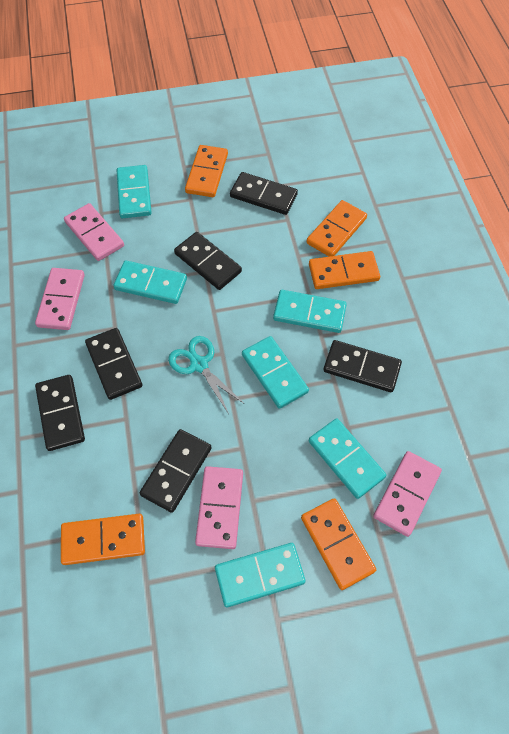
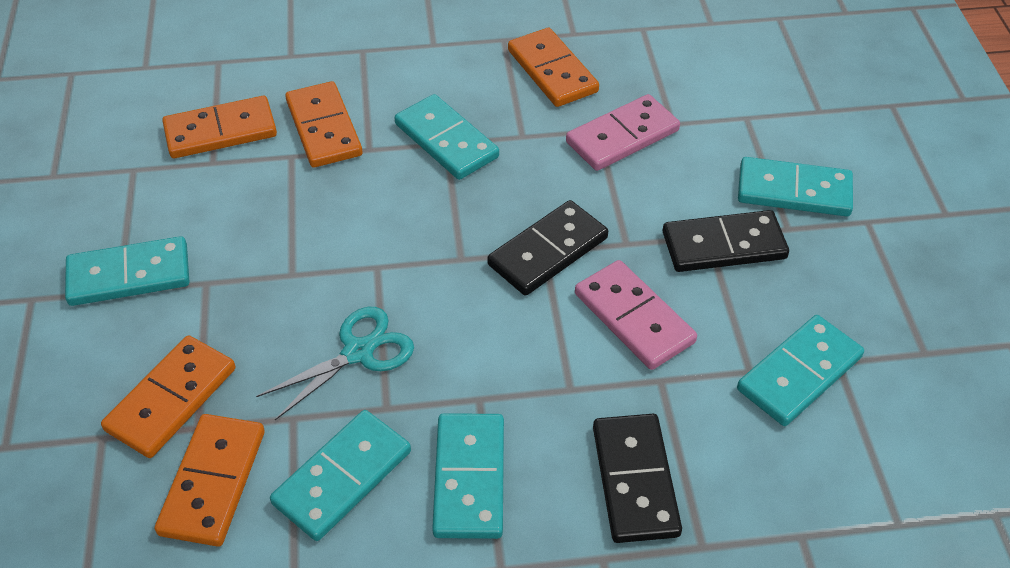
black domino: [35,375,85,451] [85,328,142,400] [140,429,212,513] [174,232,242,290] [230,172,298,215] [323,340,402,392] = 6 -> [487,200,608,296] [593,414,682,543] [663,210,789,272] = 3
pink domino: [35,268,85,330] [64,203,124,261] [195,466,243,549] [373,451,442,537] = 4 -> [566,94,680,171] [575,260,697,370] = 2

